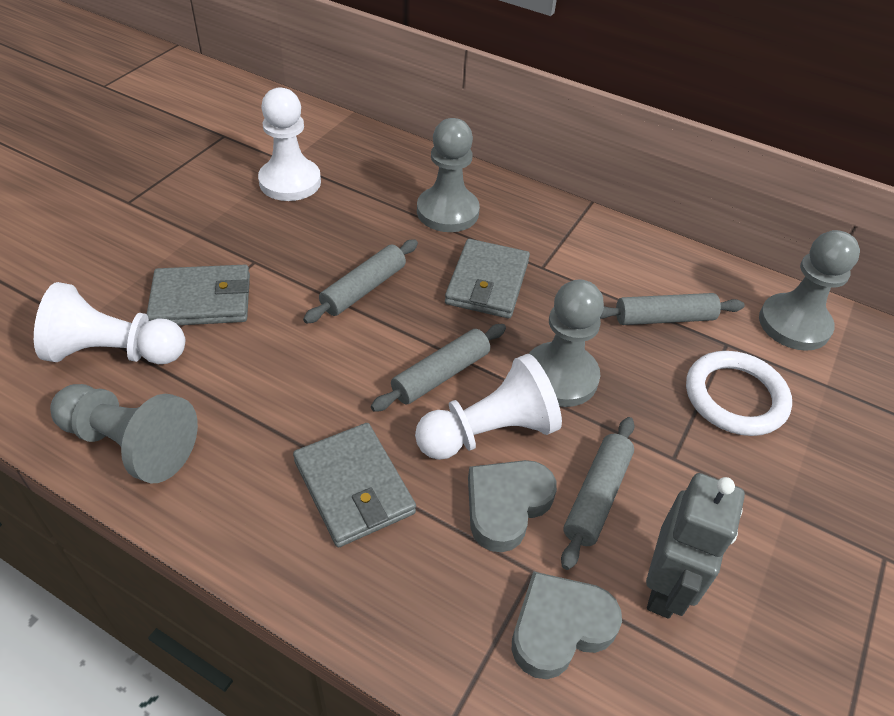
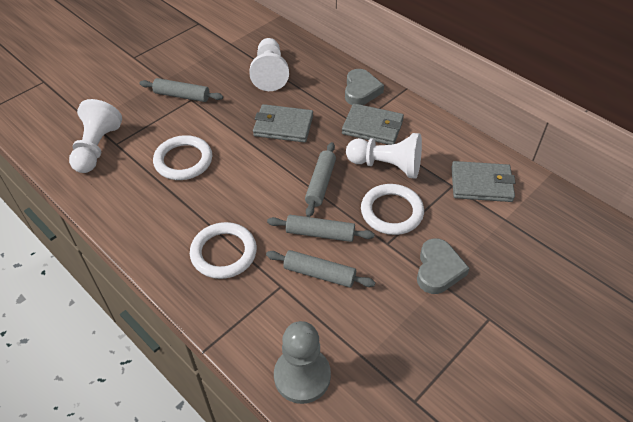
grey pawn: [50,384,198,483] [417,118,480,232] [529,279,604,407] [759,230,860,351] = 4 -> [274,321,331,404] = 1
grey robot: [646,473,745,619] = 1 -> none = 0
white ring: [686,351,792,436] = 1 -> [153,135,212,180] [190,222,257,279] [361,184,424,235] = 3

